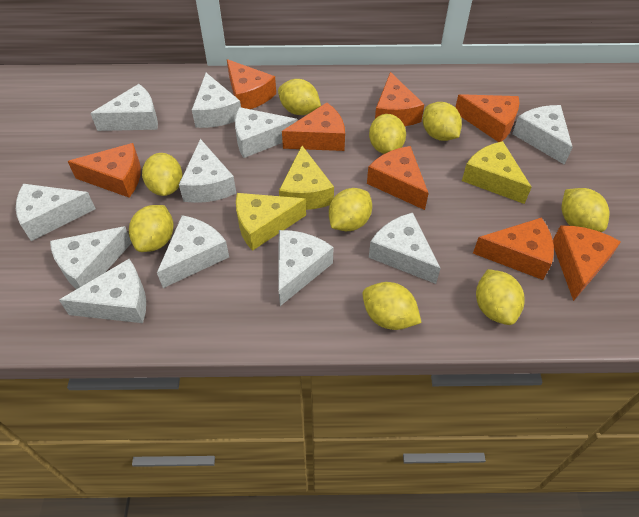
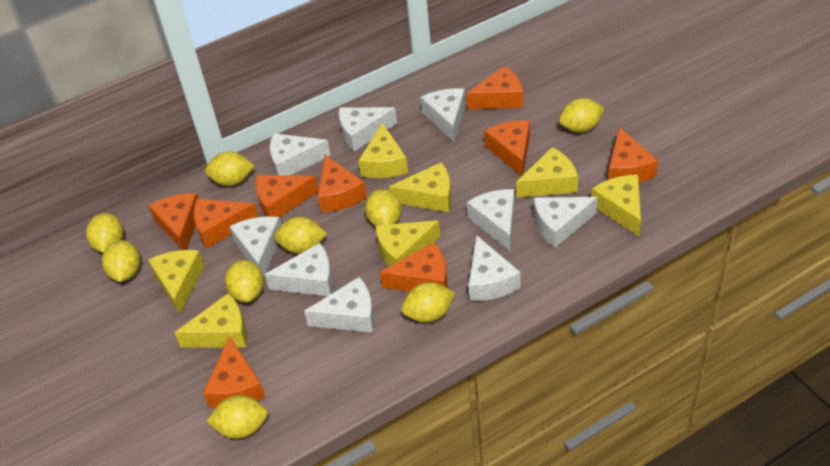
orange cheese: [68,143,141,198] [227,59,276,109] [282,103,345,151] [367,146,429,210] [375,72,424,126] [455,94,519,142] [473,217,554,280] [553,226,621,301] = 8 -> [149,193,198,250] [193,199,258,249] [203,336,266,408] [255,175,318,218] [318,155,367,212] [380,242,447,292] [466,66,523,109] [484,121,530,176] [608,127,658,183] = 9
white cheese: [16,184,96,241] [50,226,132,289] [59,259,146,323] [90,84,158,131] [157,215,229,288] [179,139,236,203] [192,73,241,128] [235,107,297,158] [278,230,334,306] [369,213,441,284] [512,105,573,165] = 11 -> [229,216,281,278] [265,243,333,296] [270,133,331,176] [304,277,374,333] [339,107,397,151] [420,88,466,142] [467,189,515,251] [468,235,521,301] [534,197,598,248] = 9
yellow cheese: [236,193,306,251] [279,146,334,210] [462,141,532,204] = 3 -> [148,250,205,314] [174,293,247,348] [358,122,408,178] [375,220,440,267] [389,162,452,212] [516,147,578,198] [591,175,641,236] = 7

